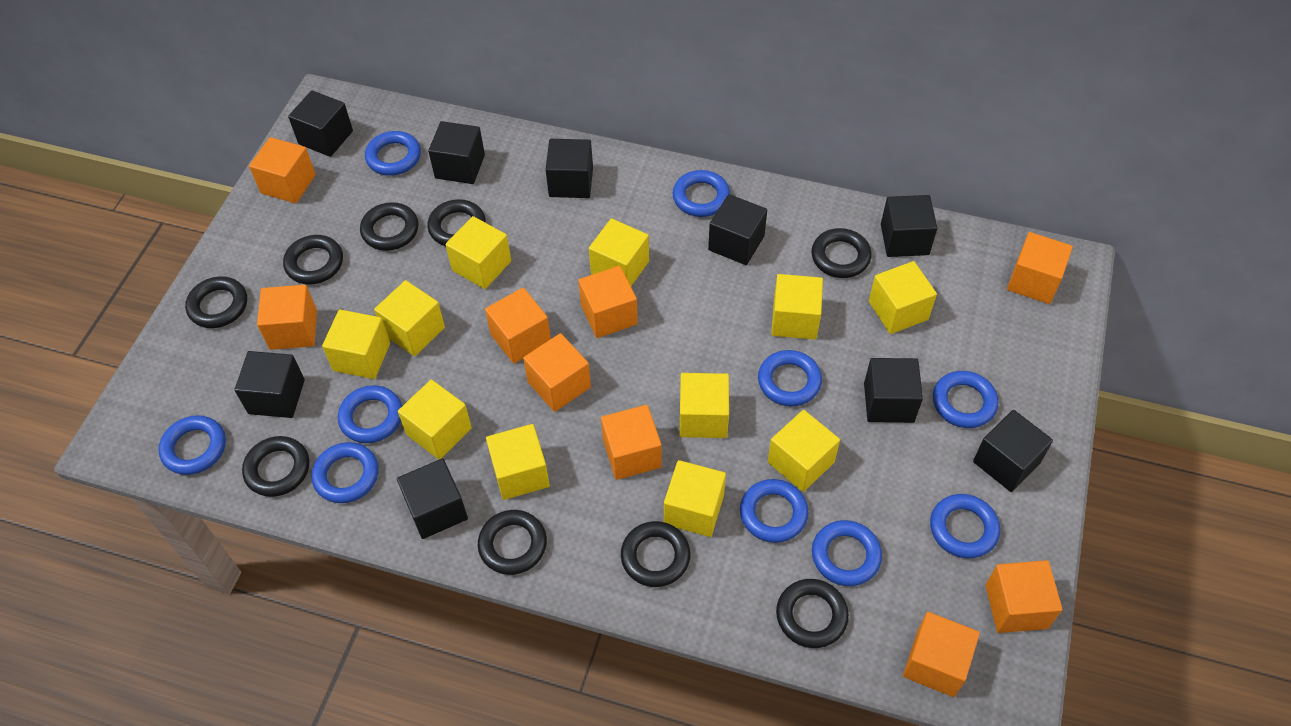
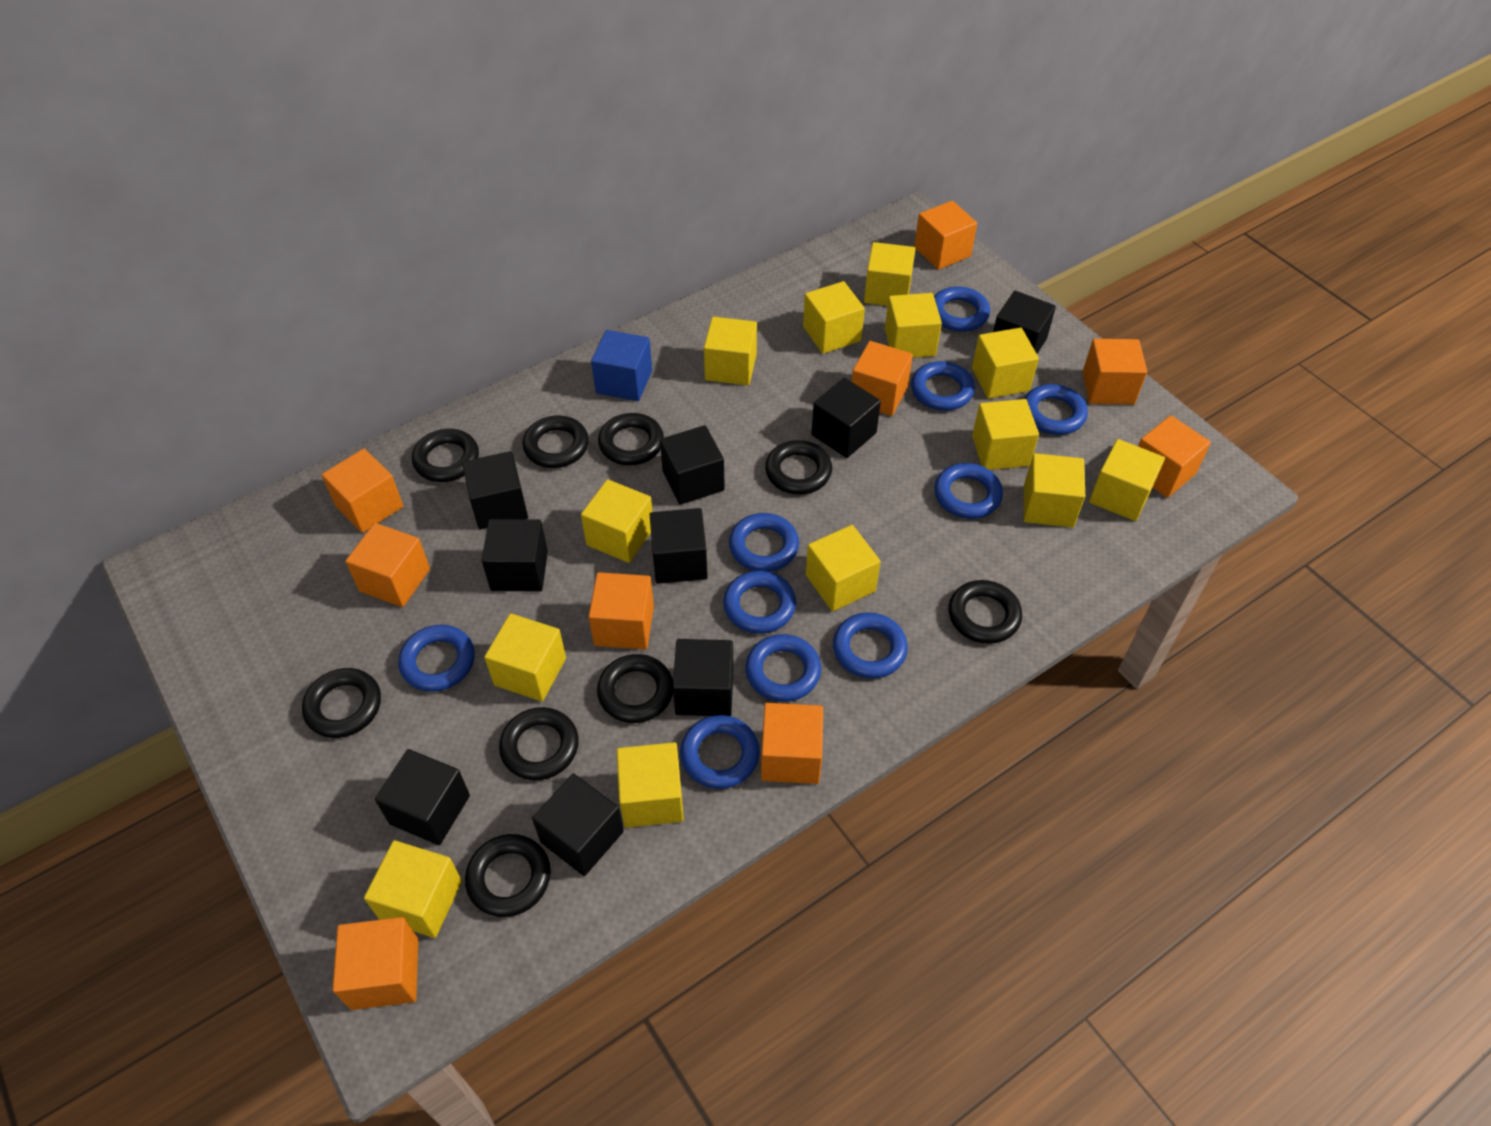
blue cube: none = 0 -> [591,330,652,401] = 1
yellow cube: [322,310,390,379] [374,280,445,356] [398,380,472,459] [446,216,511,289] [486,424,550,500] [589,218,649,286] [664,460,726,537] [680,373,729,438] [768,410,840,492] [771,274,823,340] [869,261,937,334] = 11 -> [364,840,462,938] [484,613,566,701] [581,479,653,563] [617,742,684,828] [704,317,757,385] [803,281,865,354] [806,525,881,611] [864,242,916,306] [885,293,942,358] [972,327,1039,399] [972,399,1039,470] [1024,453,1085,528] [1089,439,1165,521] = 13

